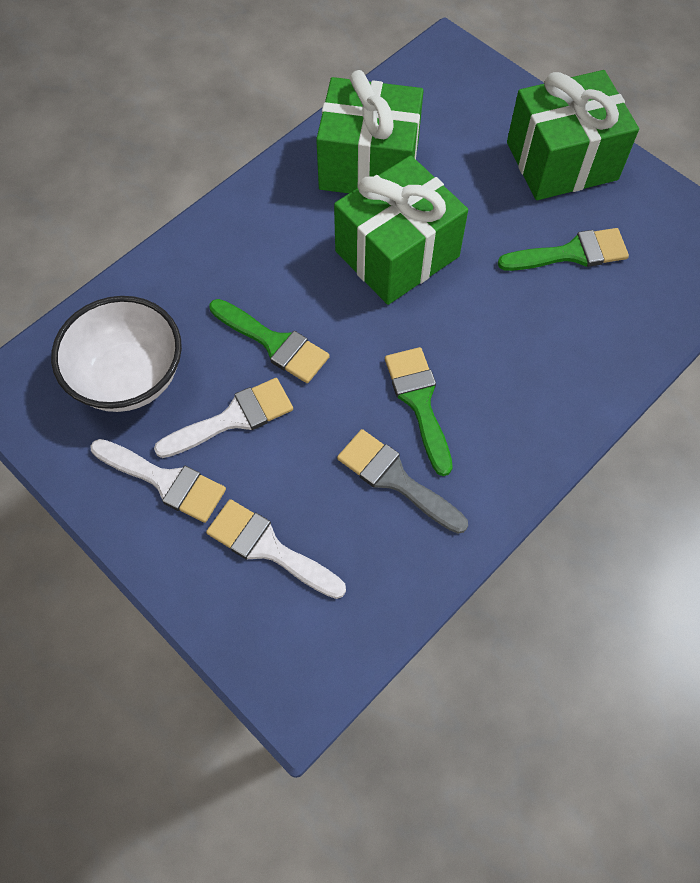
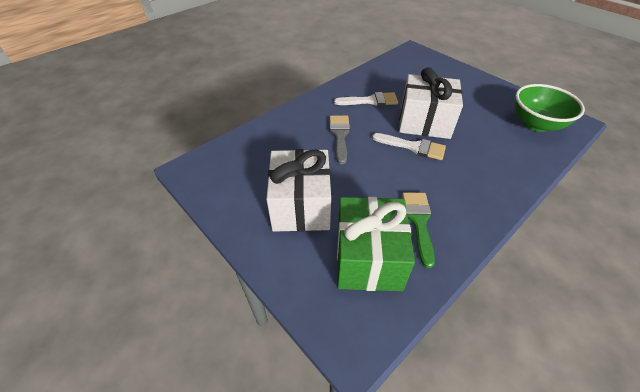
green bowl: none = 0 -> [515,84,585,132] = 1
green brush: [210,299,330,383] [385,347,453,476] [498,228,629,271] = 3 -> [402,192,435,268] = 1
green gift: [316,70,424,193] [334,155,468,305] [507,70,639,200] = 3 -> [337,197,415,291] = 1
white bowl: [51,296,182,412] = 1 -> none = 0
white brush: [90,439,226,523] [154,378,293,458] [206,499,346,599] = 3 -> [334,92,398,106] [372,133,446,160] = 2
white gift: none = 0 -> [266,149,331,232] [399,67,463,139] = 2

